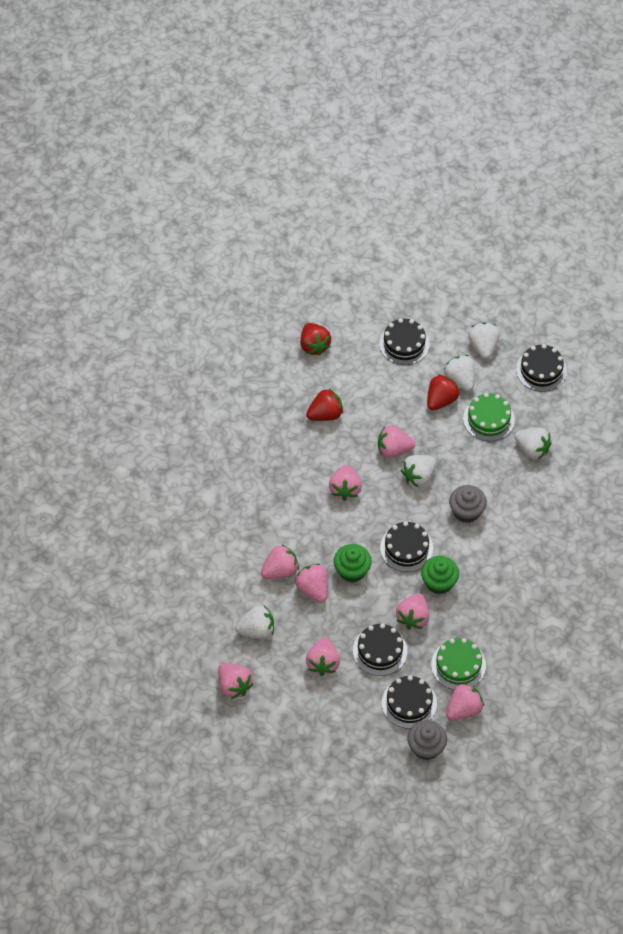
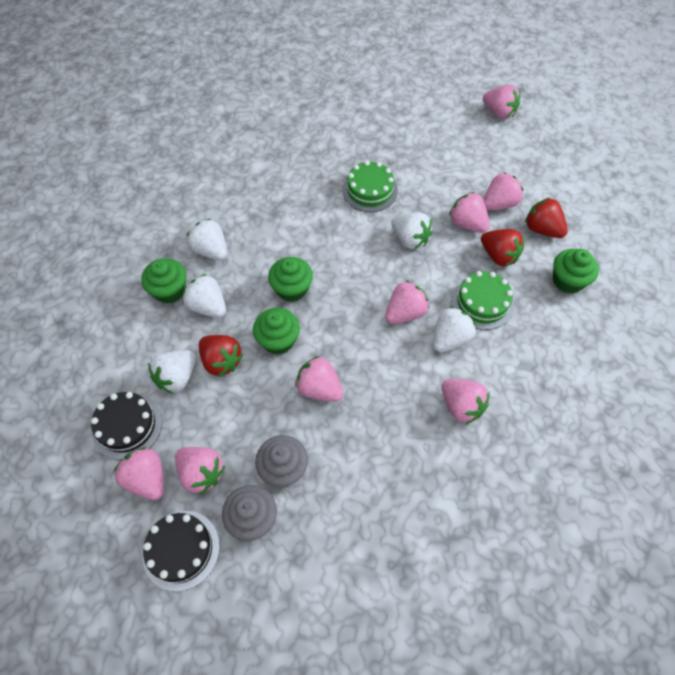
black cake: [353,623,408,676] [379,318,430,365] [380,521,433,572] [382,675,437,729] [516,344,567,392] = 5 -> [91,392,162,460] [142,511,220,591] = 2
green cupcake: [334,544,372,583] [421,556,459,594] = 2 -> [141,258,186,303] [253,308,300,355] [268,257,313,302] [553,249,599,293] = 4

